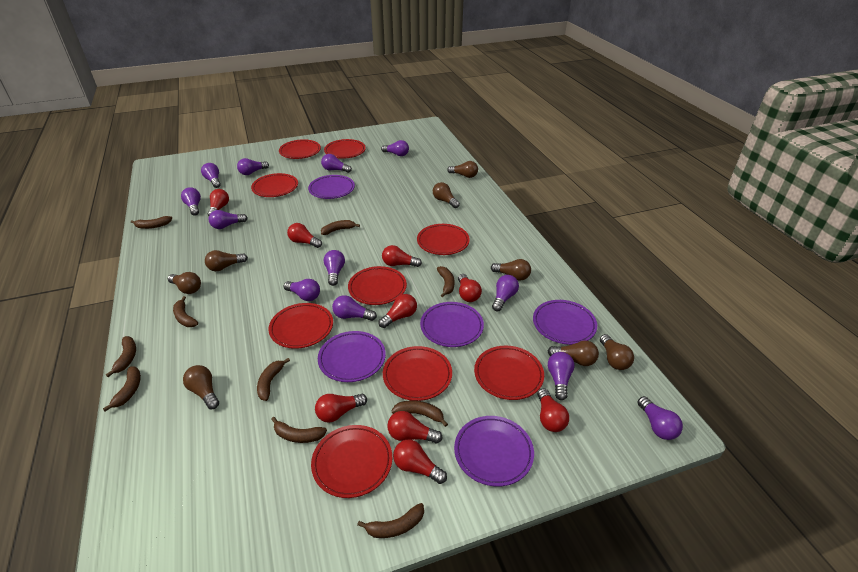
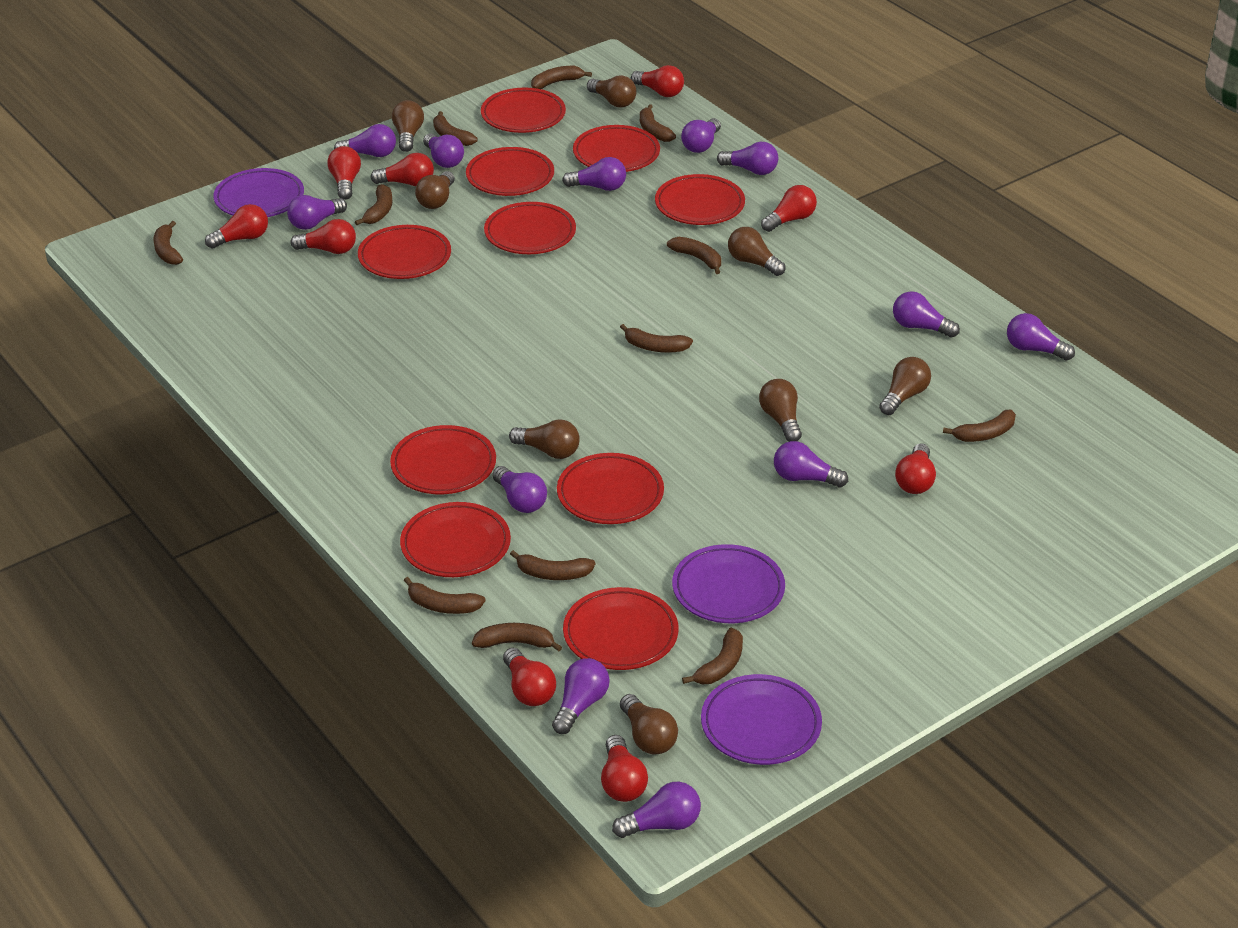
brown banana: [103,366,141,412] [106,336,136,377] [131,216,172,229] [173,296,198,327] [257,358,290,401] [271,417,327,443] [321,220,360,235] [357,503,424,538] [392,401,448,427] [437,266,454,297] = 10 -> [154,221,183,265] [355,184,392,225] [404,577,486,614] [433,111,478,146] [472,623,562,651] [510,550,595,580] [531,66,592,89] [620,324,693,353] [640,104,676,142] [667,237,721,274] [682,628,743,684] [943,410,1016,442] = 12
purple plate: [308,175,355,199] [318,331,386,382] [420,302,484,347] [454,416,534,487] [533,300,597,345] = 5 -> [213,168,304,217] [672,544,785,623] [701,674,822,765] = 3
red plate: [251,173,298,197] [269,303,333,349] [279,139,321,159] [311,425,393,498] [324,139,366,159] [348,266,407,305] [383,346,452,401] [417,224,470,255] [474,346,544,400] = 9 -> [358,225,451,279] [390,425,496,494] [400,502,511,577] [466,147,554,196] [481,88,566,133] [484,202,576,254] [557,453,664,524] [563,587,679,670] [573,125,660,172] [655,174,745,225] = 10

